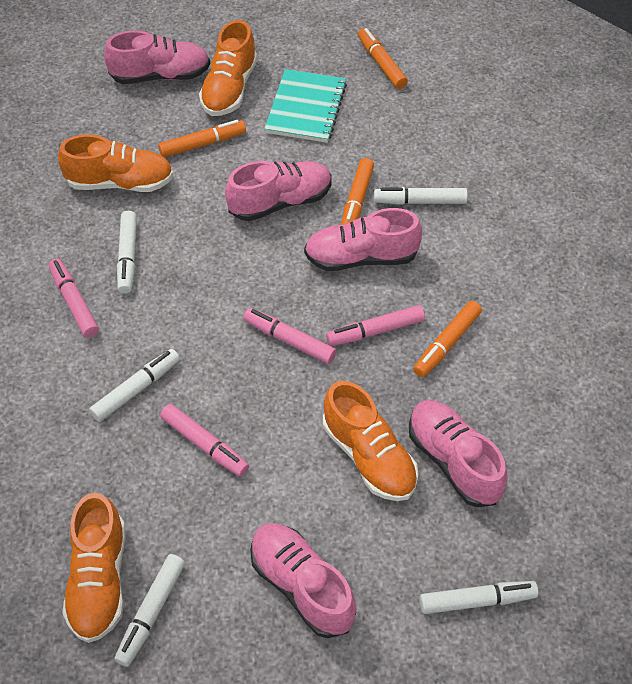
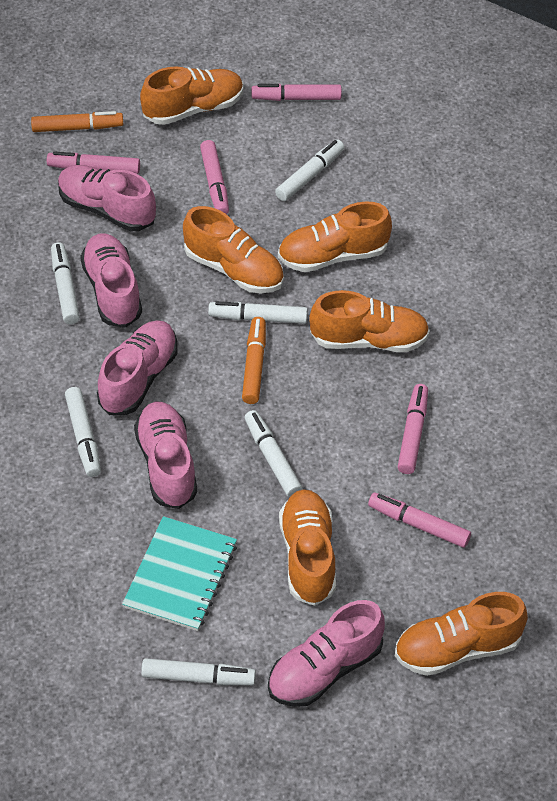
orange marker: [158,120,246,158] [341,158,374,225] [358,28,408,89] [413,301,482,378] = 4 -> [31,111,123,132] [242,317,266,404] = 2
orange shoe: [58,134,173,192] [62,493,125,643] [199,20,257,116] [323,381,418,501] = 4 -> [140,66,243,125] [183,206,284,293] [278,201,392,272] [279,489,336,606] [309,290,430,352] [395,592,528,676] = 6
pink marker: [49,258,99,338] [160,404,249,477] [243,308,336,364] [326,305,425,346] = 4 -> [47,151,140,174] [200,140,229,214] [252,84,342,101] [368,493,471,548] [398,384,428,474] = 5
white marker: [89,349,180,422] [114,554,185,667] [117,211,137,294] [374,187,468,205] [420,581,539,614] = 5 -> [51,242,80,324] [65,387,101,477] [141,658,256,685] [208,301,308,324] [245,410,302,497] [275,139,344,201] = 6

